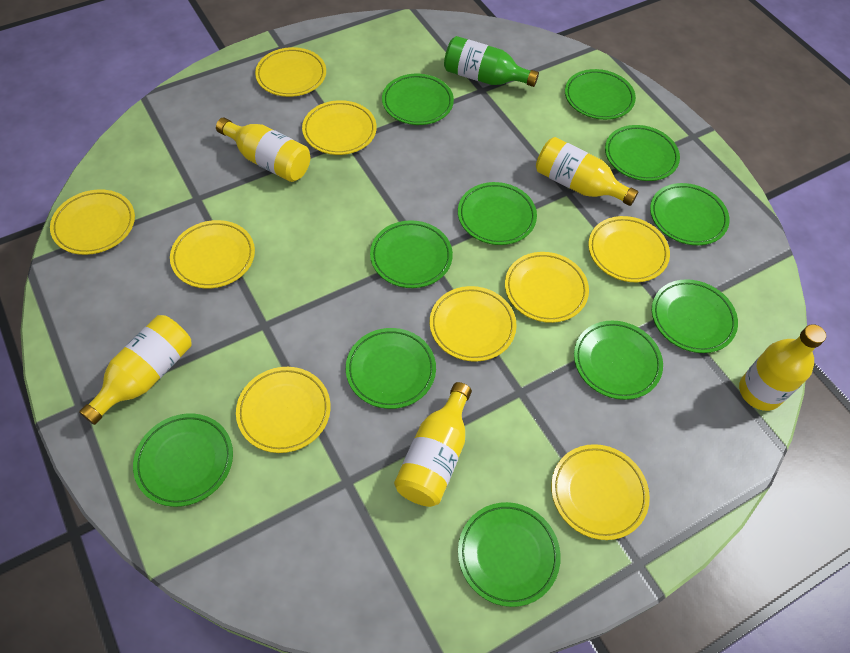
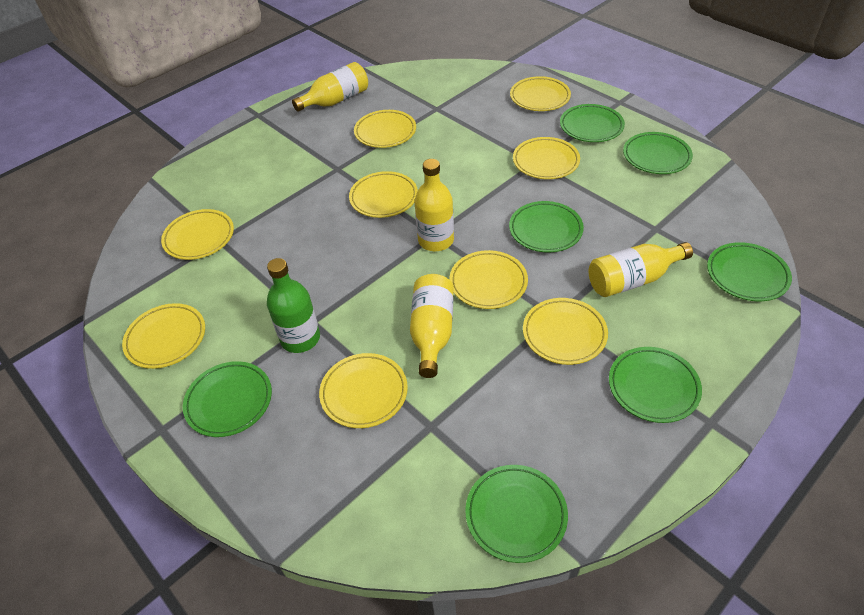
green plate: [133,414,233,507] [346,328,436,409] [370,220,453,288] [382,74,454,125] [458,182,537,245] [458,502,561,607] [565,69,636,120] [574,321,663,400] [605,125,680,181] [650,183,730,245] [652,279,738,353] = 11 -> [183,361,272,437] [465,465,568,563] [509,201,584,253] [560,104,625,142] [609,347,702,423] [623,132,693,174] [707,242,792,301] = 7
yellow bottle: [79,315,192,425] [216,118,310,182] [394,382,472,507] [536,137,639,206] [739,324,826,411] = 5 -> [292,62,368,112] [410,274,454,378] [415,159,454,251] [589,242,693,297] = 4

